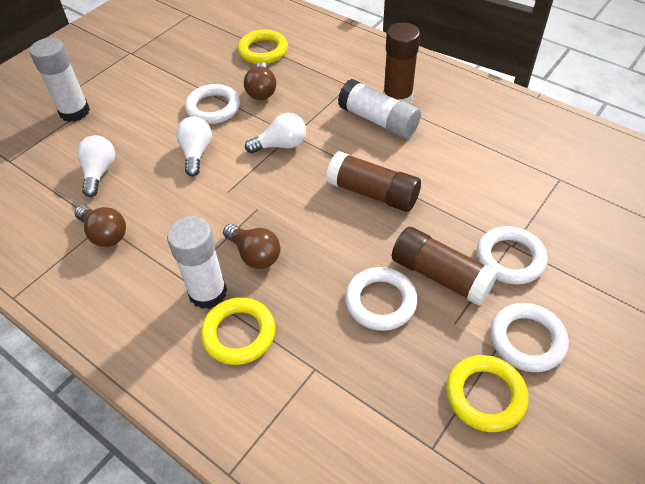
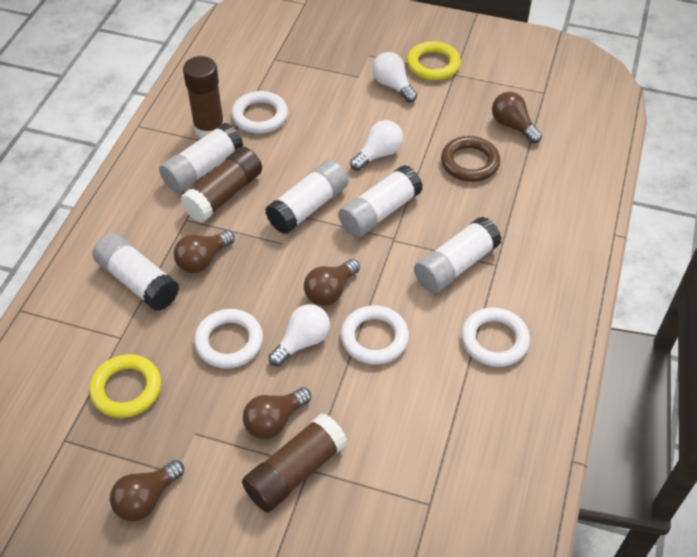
brown light bulb: [74,205,126,247] [223,224,280,269] [244,62,276,100] = 3 -> [110,460,184,521] [174,230,234,273] [243,387,311,439] [304,259,360,306] [492,92,542,143] = 5
brown ring: none = 0 -> [441,136,500,182] = 1
white glue stick: [30,38,90,122] [167,216,227,309] [338,79,421,139] = 3 -> [92,233,179,311] [159,123,243,193] [265,160,348,234] [338,165,423,238] [414,216,502,293] = 5
yellow ring: [201,297,275,365] [238,29,288,64] [446,355,529,432] = 3 -> [89,354,161,418] [407,41,461,81] = 2

